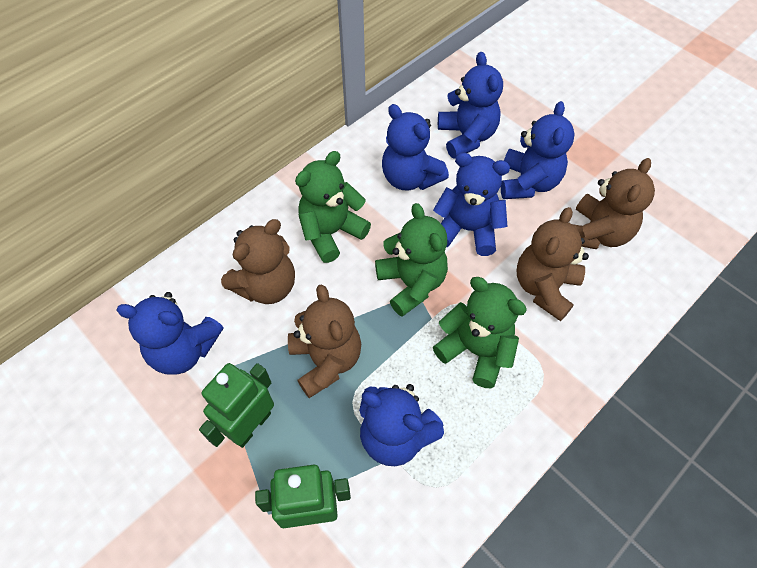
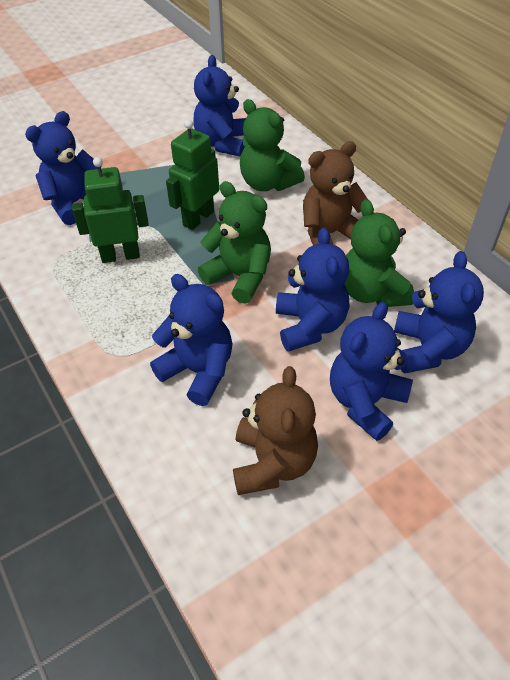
brown teddy bear: [221,219,295,304] [288,284,361,398] [516,207,589,321] [572,158,655,249] = 4 -> [233,366,318,495] [303,141,368,245] = 2

